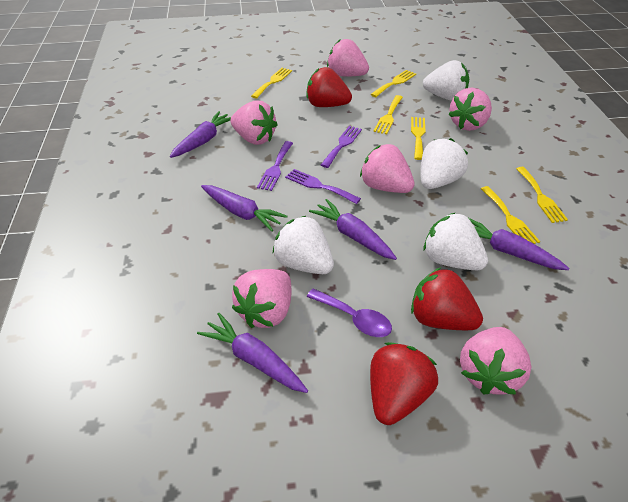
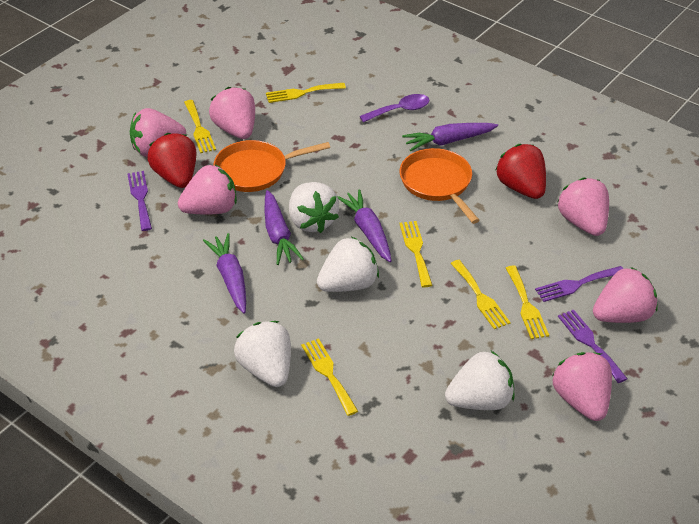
orange pan: none = 0 -> [214,140,330,192] [400,148,480,224] = 2
purple carrot: [170,111,231,158] [197,313,308,393] [201,185,287,232] [309,199,397,260] [467,217,569,270] = 5 -> [203,233,246,313] [265,190,304,265] [338,189,391,262] [402,123,498,151] = 4
red strawberry: [306,67,352,107] [370,342,438,425] [411,267,483,330] = 3 -> [147,133,196,188] [496,144,546,199] = 2

